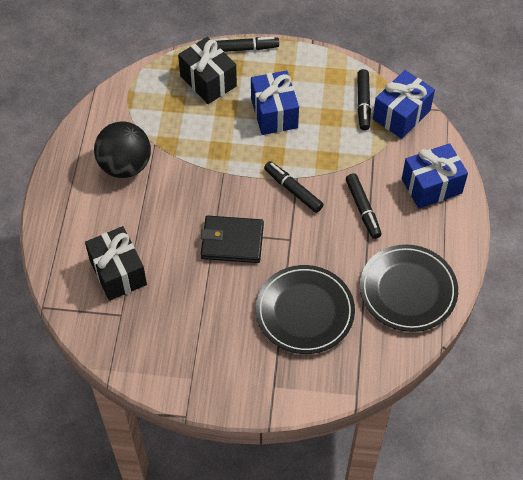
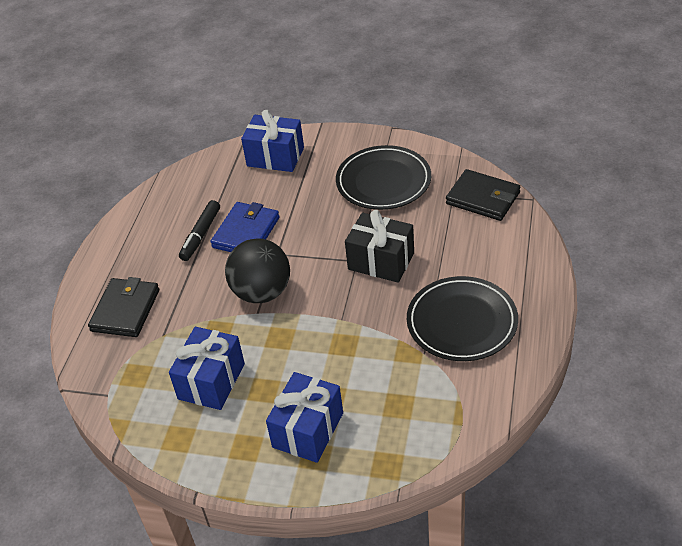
black gift: [85,226,147,301] [178,37,237,104] = 2 -> [345,210,414,283] = 1
black marker: [216,37,279,52] [264,161,324,213] [346,173,382,239] [357,69,371,130] = 4 -> [179,200,220,261] = 1
black wallet: [201,216,264,263] = 1 -> [88,277,159,337] [446,169,520,221] = 2
blue wallet: none = 0 -> [210,202,280,252] = 1

